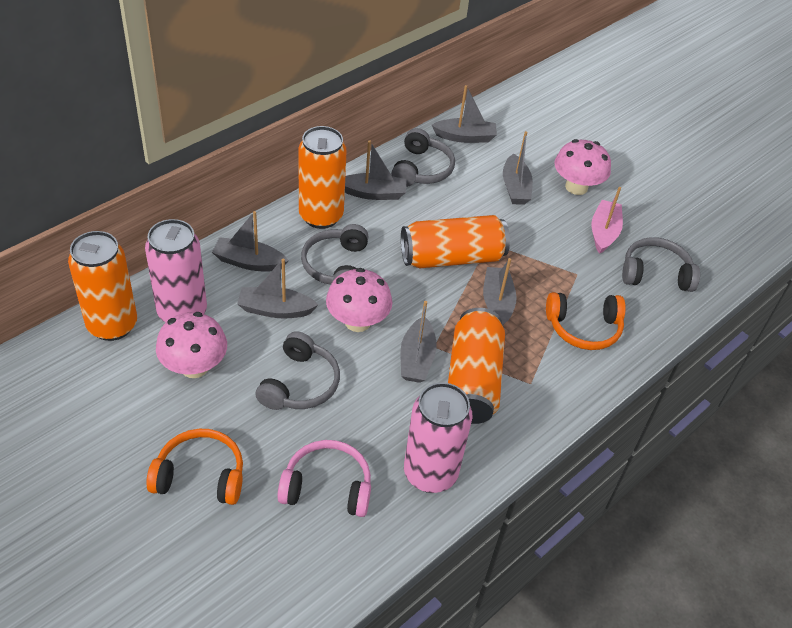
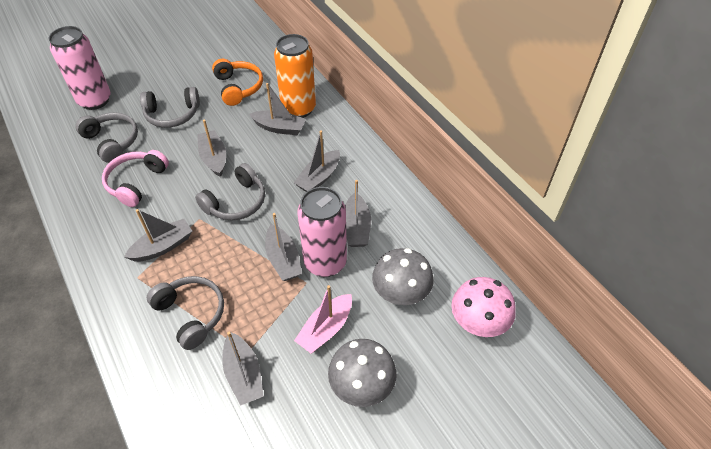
grey mushroom: none = 0 -> [328,339,397,407] [372,248,434,305] = 2
orange can: [68,231,137,341] [298,126,347,229] [401,215,510,268] [448,308,505,424] = 4 -> [274,34,316,118] = 1
orange headphones: [146,429,243,505] [546,292,626,350] = 2 -> [212,59,263,106] = 1
pink mushroom: [156,312,227,378] [326,268,392,332] [554,139,611,195] = 3 -> [451,277,516,337] = 1

